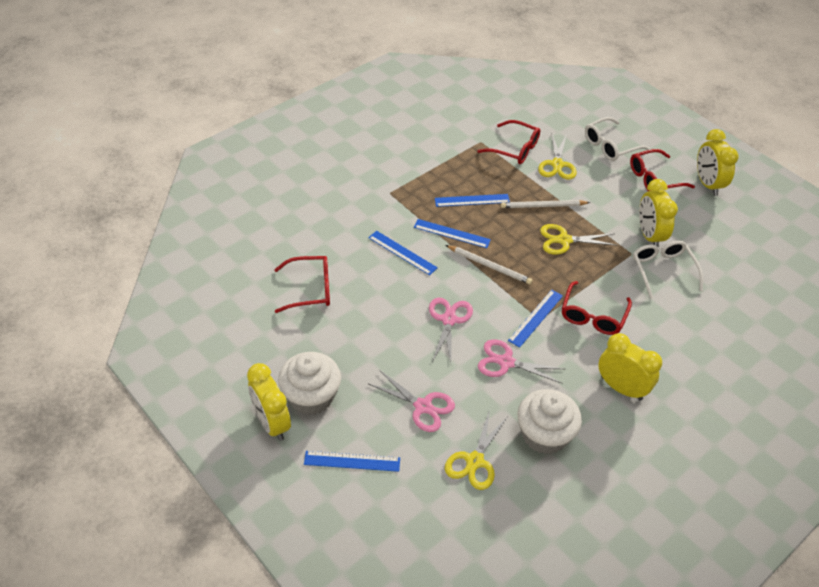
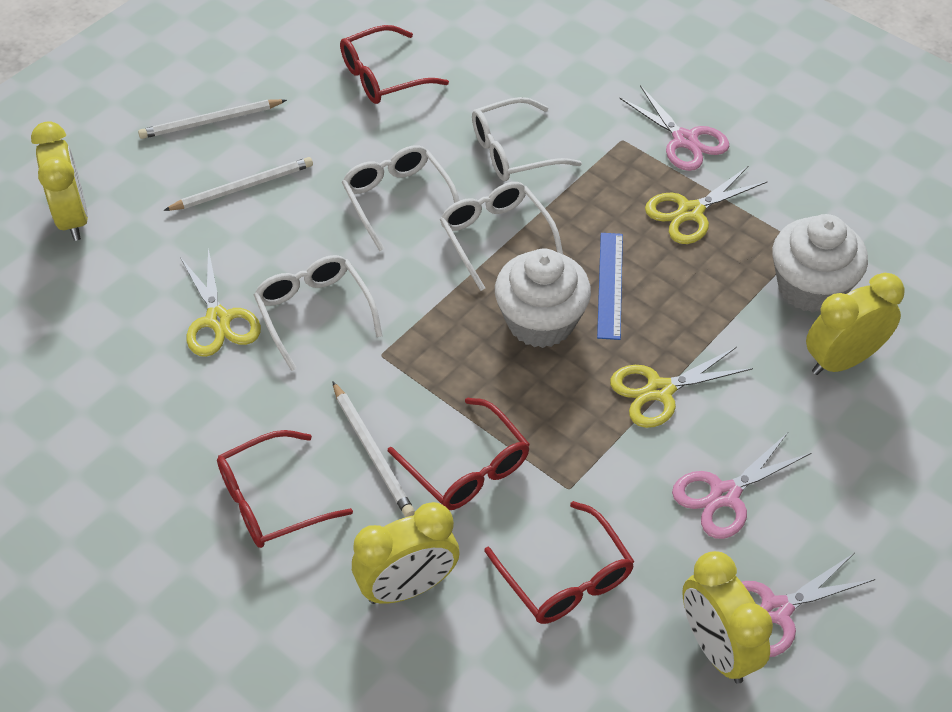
blue ruler: [304,451,400,472] [368,231,438,275] [414,219,491,248] [435,194,510,207] [508,290,563,348] = 5 -> [597,233,623,340] = 1
white glasses: [585,117,649,161] [633,241,703,299] = 2 -> [254,255,382,371] [342,145,459,251] [440,182,563,291] [472,97,582,181] = 4
white pencil: [446,245,532,284] [501,200,590,208] = 2 -> [138,99,287,139] [163,157,313,211] [332,381,415,517] = 3

